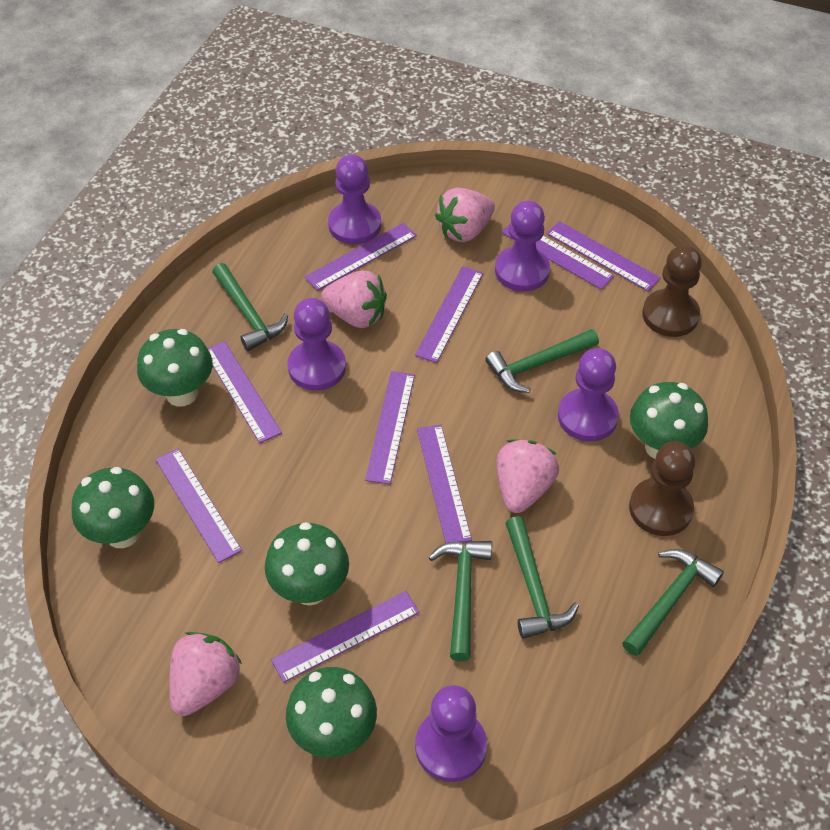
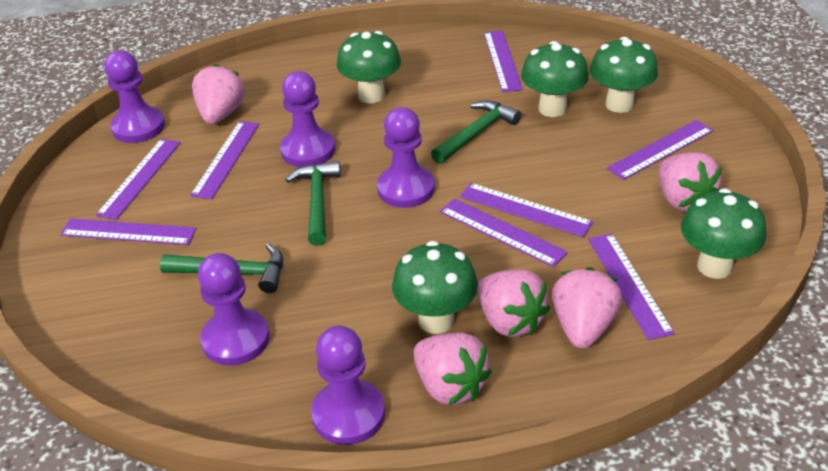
brown pawn: [629,441,696,536] [642,245,702,337] = 2 -> none = 0
green hammer: [212,263,288,351] [429,541,492,661] [485,329,599,393] [505,516,579,639] [622,549,724,656] = 5 -> [160,243,283,293] [285,161,341,246] [431,100,521,164] = 3
pink strawberry: [169,632,242,716] [321,271,387,328] [435,188,495,242] [496,439,559,513] = 4 -> [192,64,245,124] [413,332,492,405] [477,269,550,337] [552,267,622,349] [659,152,722,212] = 5
purple ruler: [155,449,242,563] [207,341,282,443] [271,591,419,683] [305,223,417,291] [365,371,415,485] [415,266,483,363] [417,424,472,543] [501,225,614,290] [547,221,661,291] = 9 -> [60,218,196,245] [96,139,180,220] [190,121,259,199] [440,198,568,267] [460,183,593,237] [484,30,523,92] [588,233,675,340] [607,120,713,180] = 8

